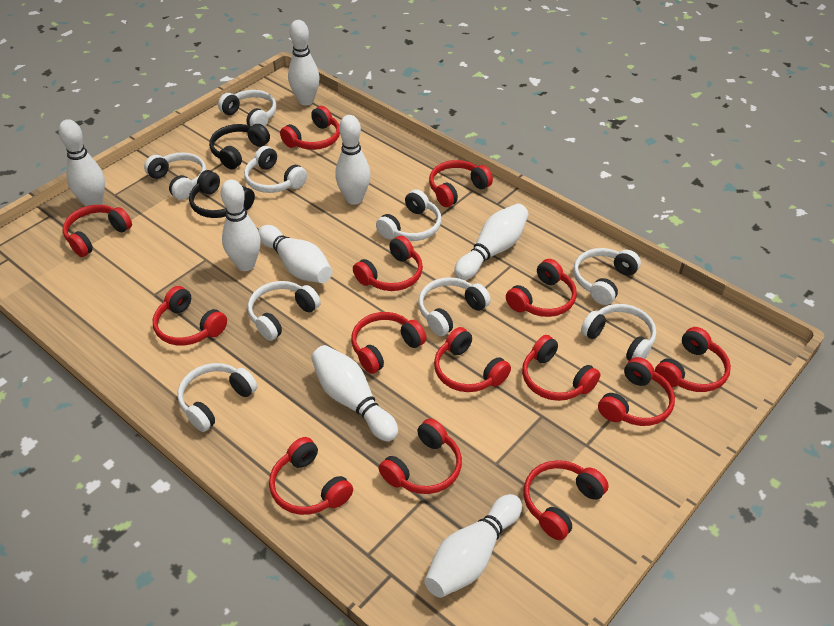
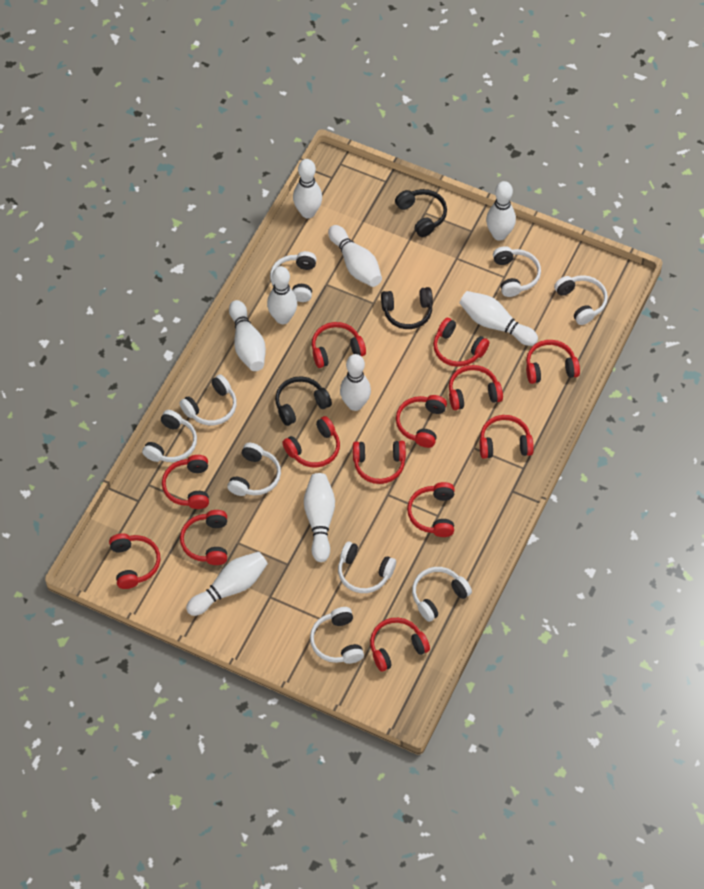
black headphones: [189,170,255,218] [209,124,270,169] = 2 -> [275,376,332,426] [381,287,433,329] [395,189,447,237] = 3
red headphones: [63,205,132,257] [153,286,227,346] [269,437,353,515] [280,106,340,150] [351,312,427,374] [353,236,423,291] [379,418,462,494] [429,160,493,207] [434,327,511,392] [506,259,577,317] [522,335,601,401] [524,460,609,540] [598,357,675,426] [655,327,731,392] = 14 -> [109,533,160,589] [162,455,209,509] [180,510,227,565] [282,416,340,468] [312,322,366,368] [353,440,406,484] [370,618,430,672] [396,395,447,448] [407,482,455,537] [433,318,489,367] [449,365,503,410] [480,415,534,459] [526,340,580,384] = 13
white bowling pin: [58,119,105,207] [221,179,261,271] [258,225,332,283] [288,20,320,106] [311,345,398,441] [335,115,371,205] [424,494,522,598] [454,204,529,280] = 8 -> [186,552,268,616] [229,300,266,371] [267,266,297,324] [293,159,322,218] [304,473,335,562] [328,225,382,287] [340,354,371,411] [459,291,538,346] [486,181,516,241] = 9

